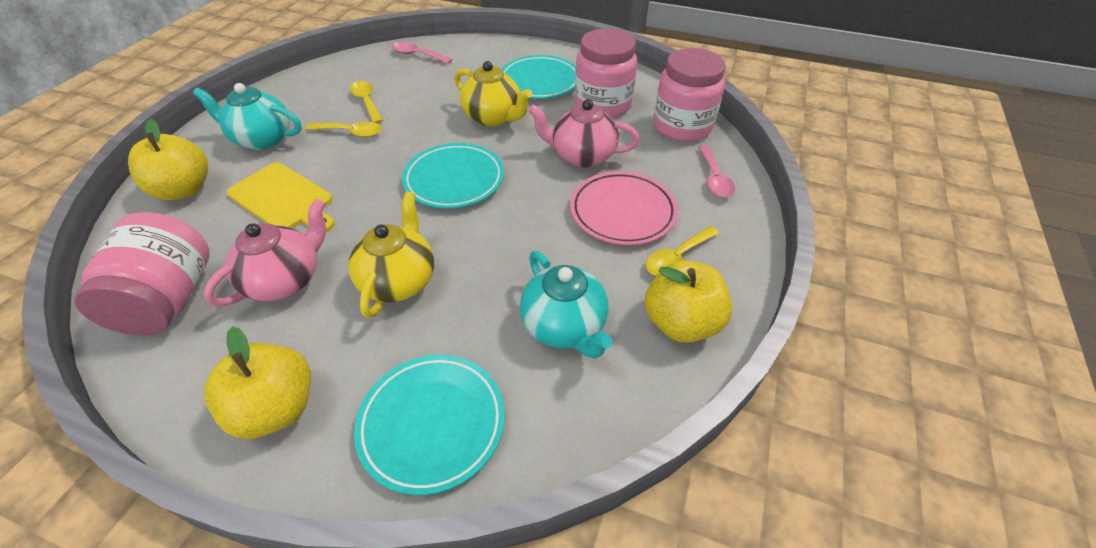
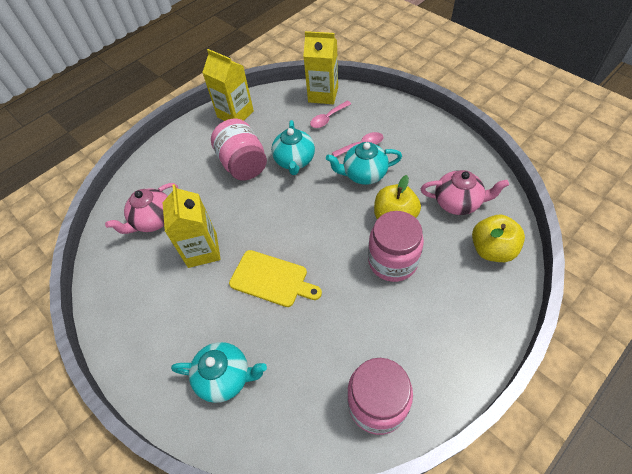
pink plate: [570,171,678,245] = 1 -> none = 0
turquoise plate: [354,355,505,495] [402,143,504,209] [502,55,576,99] = 3 -> none = 0
turquoise teapot: [193,83,302,150] [520,251,613,359] = 2 -> [171,342,267,403] [271,120,315,175] [326,142,402,185] = 3
yellow apple: [128,119,208,200] [204,326,311,439] [645,260,732,343] = 3 -> [374,175,421,219] [472,215,525,262] = 2
yellow carton: none = 0 -> [163,184,221,268] [202,49,254,121] [303,31,338,104] = 3
yellow spoon: [306,122,382,137] [350,81,383,123] [645,226,719,276] = 3 -> none = 0
yellow teapot: [348,192,434,318] [455,61,532,126] = 2 -> none = 0

